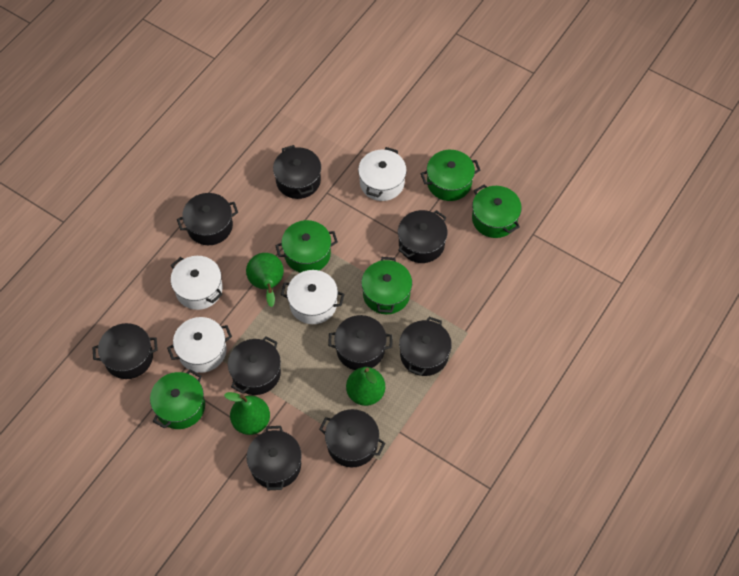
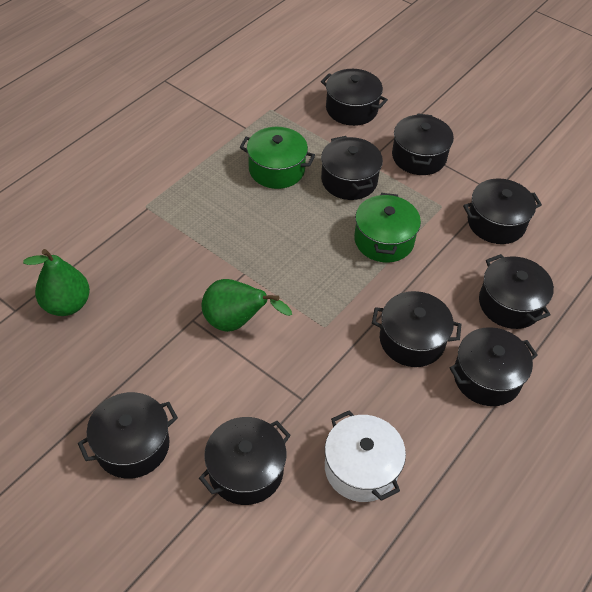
green pear: [224,392,270,435] [246,253,284,307] [346,367,385,406] = 3 -> [23,249,90,316] [202,279,292,332] = 2
green pot: [150,369,205,429] [275,220,338,273] [361,257,412,314] [420,150,481,201] [472,184,522,238] = 5 -> [239,127,315,189] [354,193,421,263] = 2
white pot: [167,317,232,373] [171,256,223,310] [281,270,344,324] [358,147,407,201] = 4 -> [325,410,406,502] = 1

